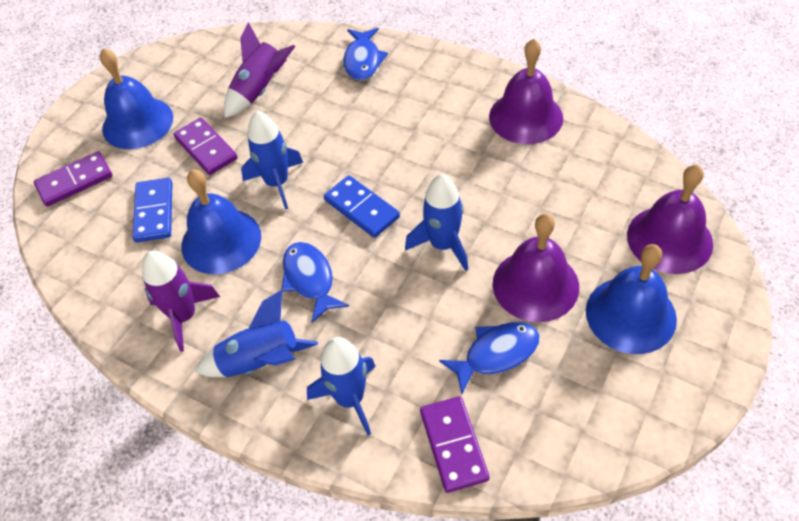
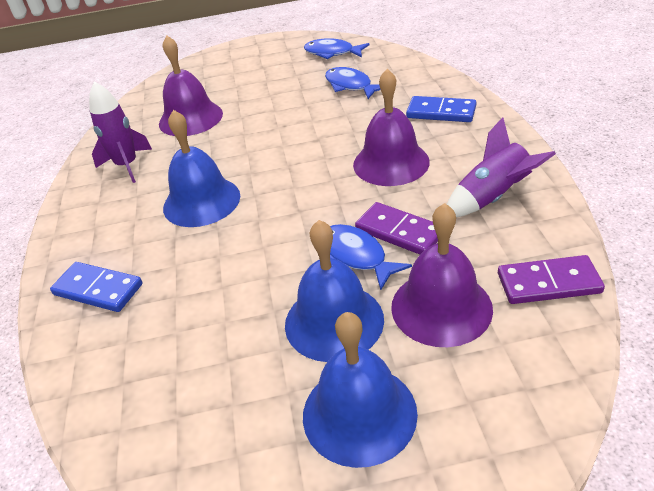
blue rocket: [195,290,318,377] [241,111,303,210] [307,337,376,435] [405,174,468,271] = 4 -> none = 0
purple domino: [34,151,113,207] [173,118,238,175] [420,396,490,493] = 3 -> [355,202,438,255] [498,255,605,304] = 2

